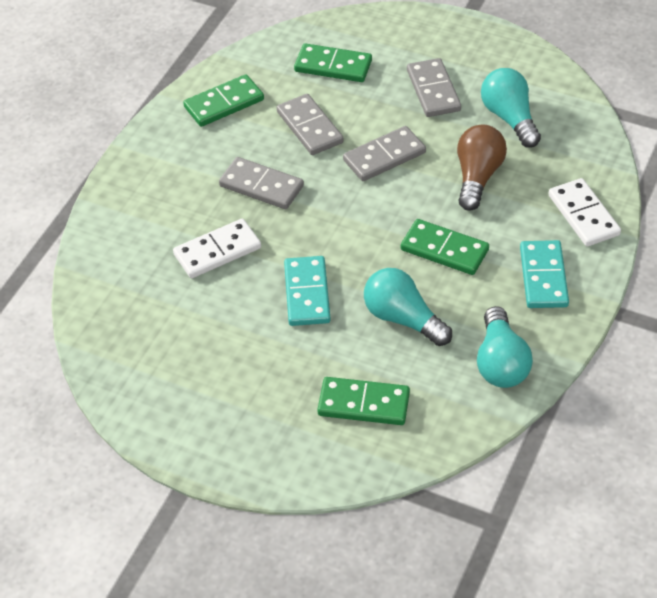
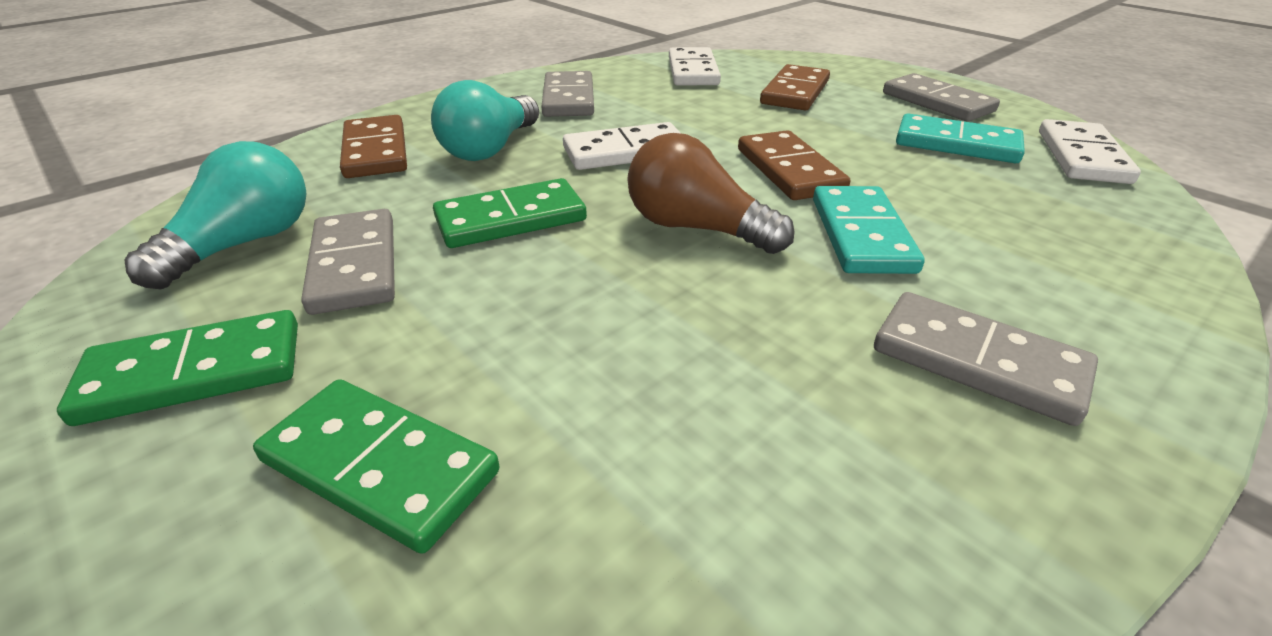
brown domino: none = 0 -> [340,115,407,178] [738,130,850,200] [760,64,830,110] = 3
green domino: [183,74,264,127] [294,43,372,82] [317,377,410,425] [401,219,489,275] = 4 -> [57,310,298,426] [253,379,499,554] [433,178,587,248] = 3
turquoise light bulb: [364,268,452,346] [477,306,533,388] [481,68,541,148] = 3 -> [124,141,306,289] [431,80,539,161] = 2
white domino: [173,219,261,278] [548,178,621,247] = 2 -> [563,122,681,170] [669,47,721,85] [1039,119,1141,184] = 3

